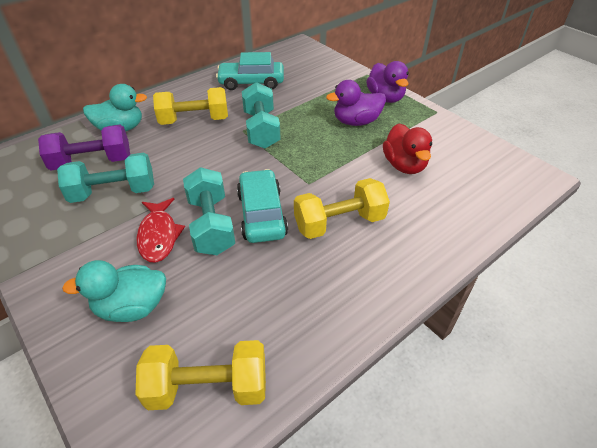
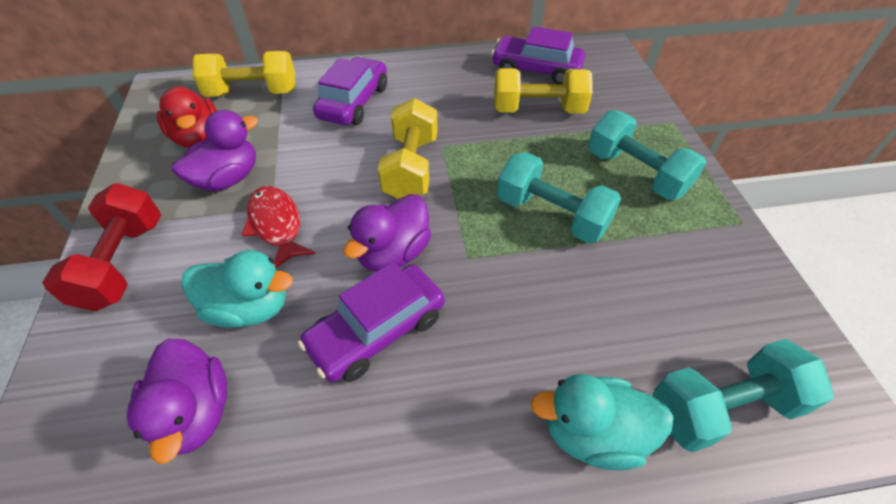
purple car: none = 0 -> [298,262,445,382] [313,57,387,125] [491,27,585,84] = 3
purple duck: [326,80,386,126] [366,61,409,103] = 2 -> [127,339,227,464] [172,110,258,191] [343,194,431,272] = 3
purple dumbbell: [38,125,130,170] = 1 -> none = 0
red dumbbell: none = 0 -> [42,183,161,311] = 1
turquoise car: [216,52,284,90] [237,169,288,243] = 2 -> none = 0

